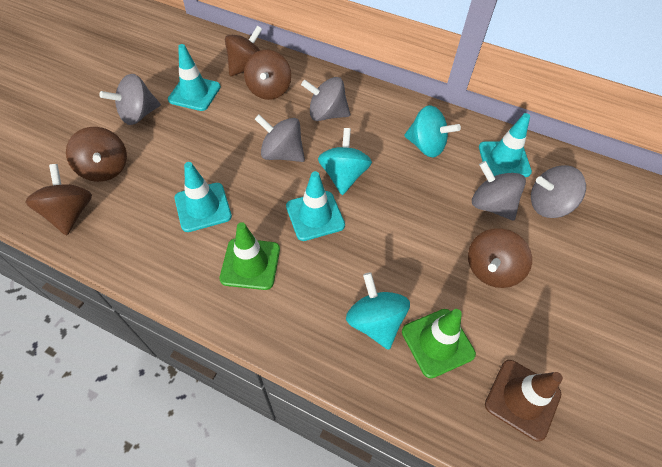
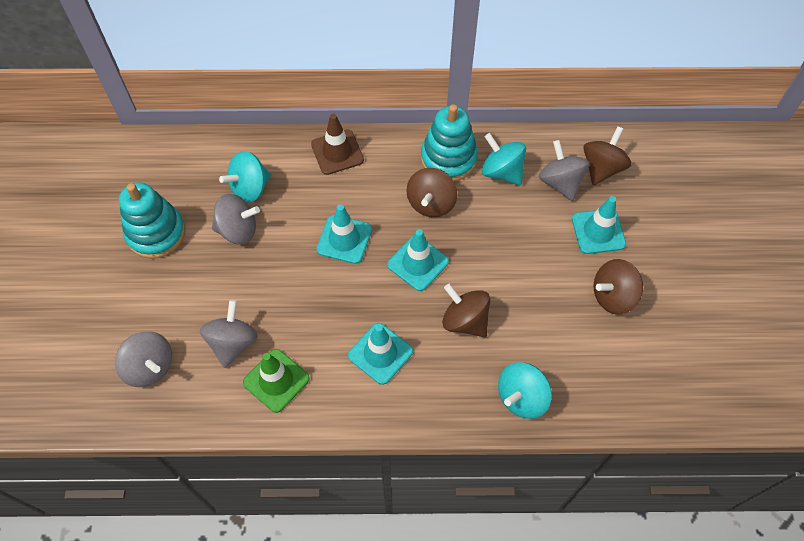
brown spinning top: [25,164,92,235] [66,127,127,182] [225,26,262,76] [244,50,291,100] [468,228,532,288] = 5 -> [406,168,457,217] [442,284,490,337] [583,126,631,185] [594,259,643,314] = 4
green traffic cone: [220,222,280,290] [402,309,476,378] = 2 -> [243,349,310,413] = 1
grey spinning top: [100,74,161,125] [255,115,305,162] [301,77,350,121] [472,161,526,220] [531,165,586,218] = 5 -> [115,331,172,387] [200,300,258,368] [212,194,260,245] [539,140,590,201] = 4
turquoise stacking toy: none = 0 -> [119,182,185,259] [421,104,478,181] = 2

